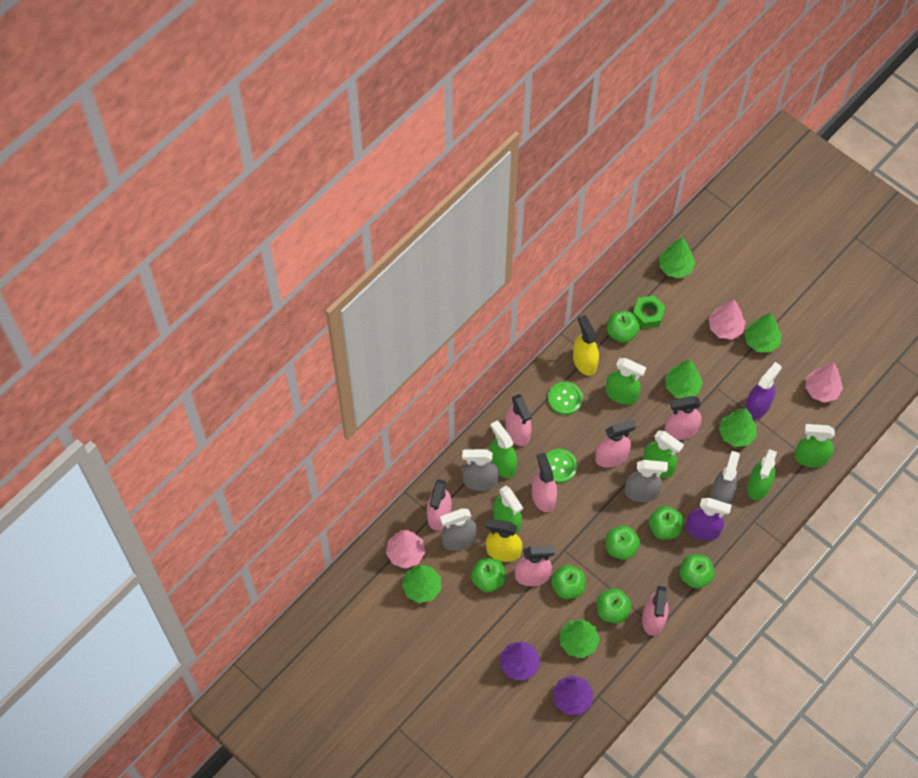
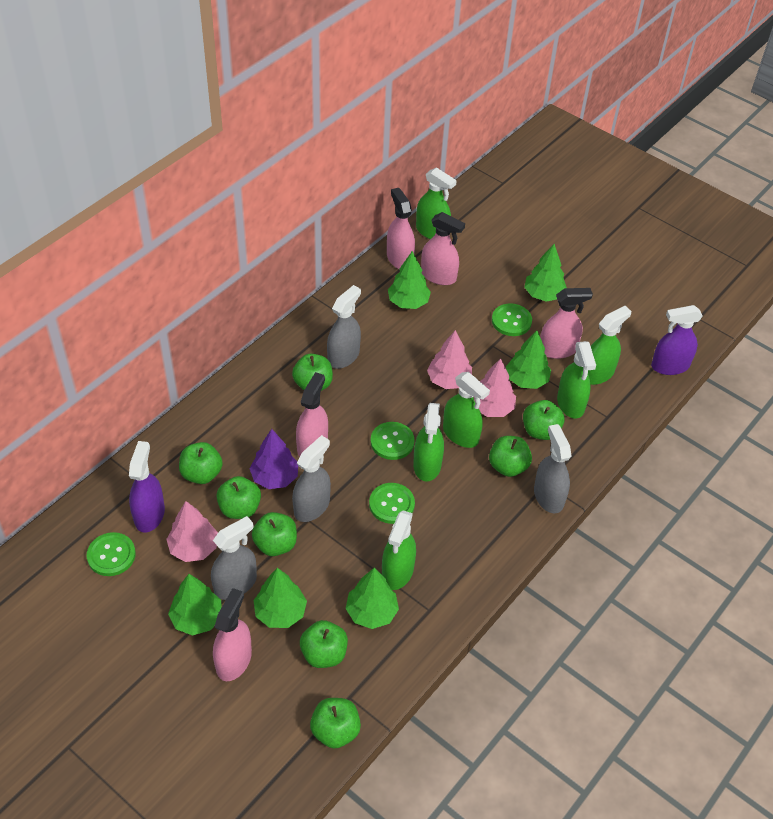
green apple: [471,558,506,592] [551,565,586,599] [596,588,632,623] [606,525,640,560] [607,311,640,343] [649,506,683,540] [679,554,715,589] = 7 -> [179,442,223,484] [216,476,261,519] [252,512,297,556] [292,354,333,391] [300,620,348,668] [310,698,361,748] [489,436,532,477] [523,400,564,440] = 8
green button: [546,449,577,483] [548,382,583,415] = 2 -> [87,532,136,576] [369,483,415,524] [370,422,415,460] [492,303,532,336] = 4
green nut: [633,296,666,329] = 1 -> none = 0
pink spray bottle: [427,479,452,530] [505,394,532,446] [515,545,555,586] [532,453,557,512] [595,420,636,468] [642,586,668,636] [665,396,702,440] = 7 -> [213,588,252,681] [296,372,328,457] [387,188,415,269] [421,212,465,285] [540,288,593,359] = 5
purple tree: [500,641,540,681] [552,675,593,715] = 2 -> [249,429,298,489] = 1
yellow spray bottle: [486,519,522,562] [573,315,599,376] = 2 -> none = 0

